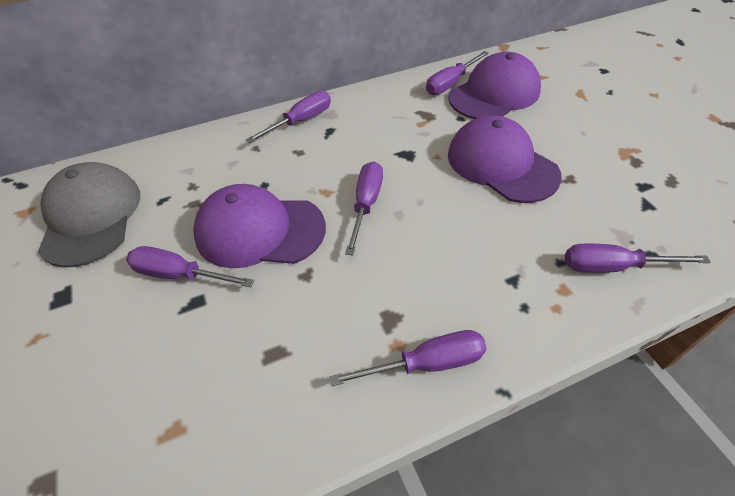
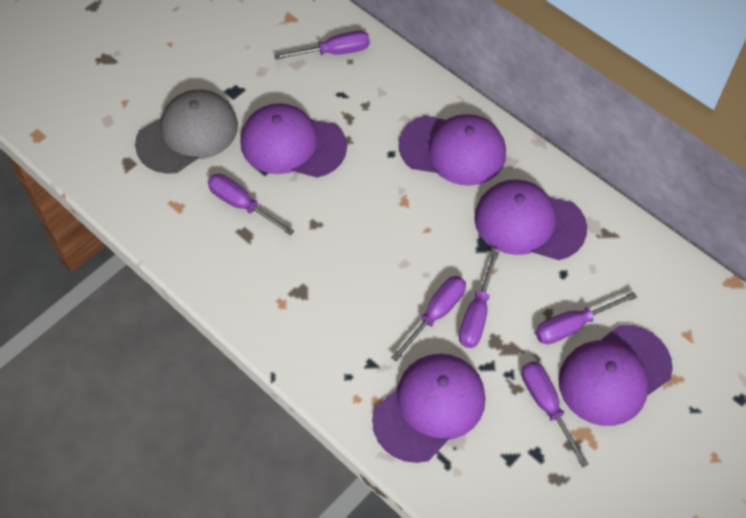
purple cap: [193,184,326,268] [448,52,541,119] [448,115,562,203] = 3 -> [241,103,347,178] [372,354,485,463] [399,114,506,186] [474,179,587,260] [558,325,673,426] = 5

